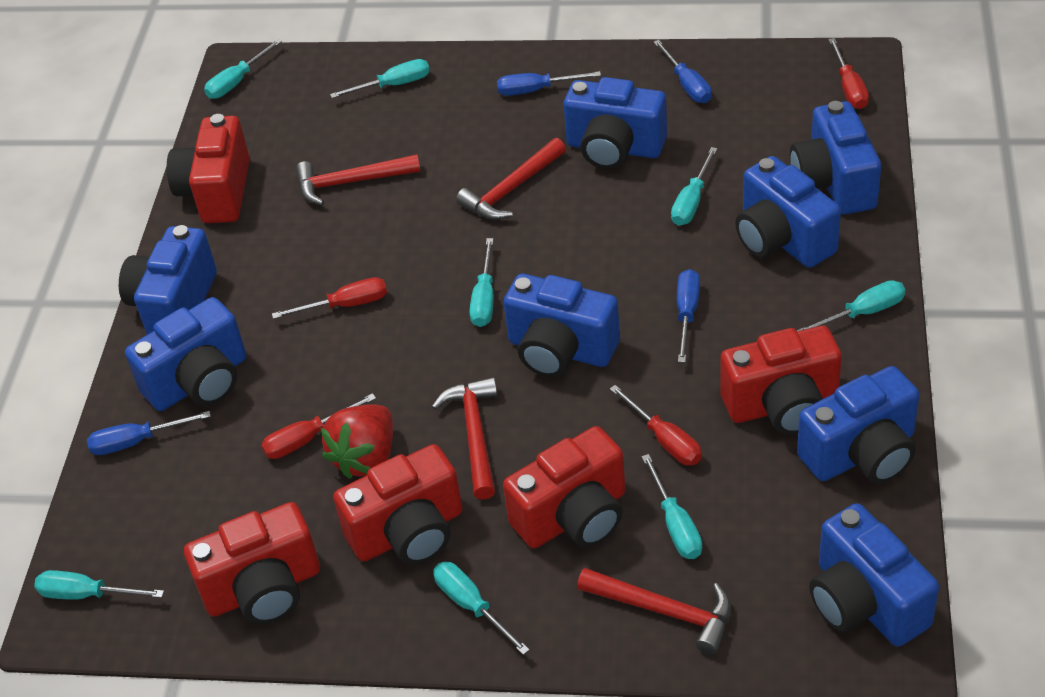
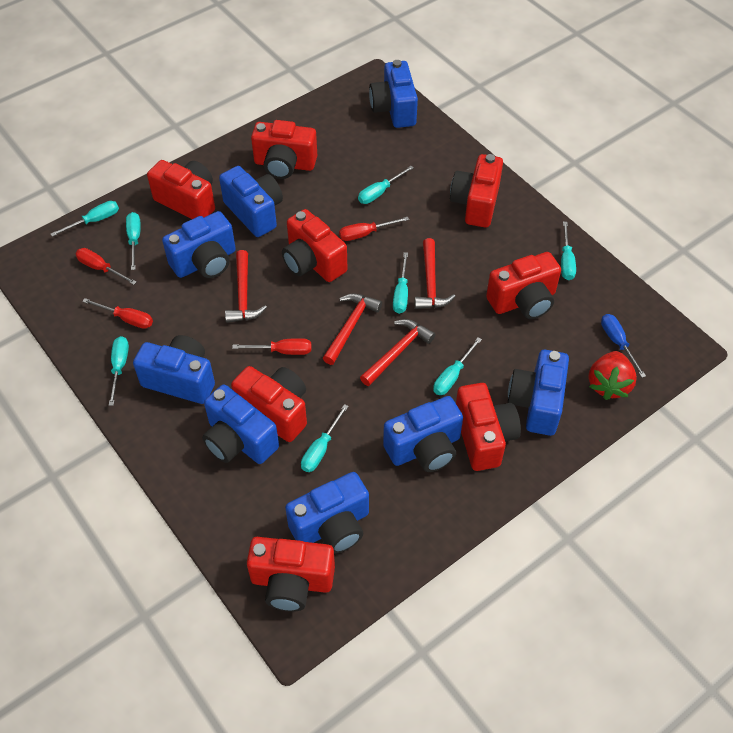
blue screwdriver: [87,411,211,455] [497,71,601,96] [653,40,711,103] [677,269,700,363] = 4 -> [601,314,646,378] = 1
red camera: [167,114,250,223] [184,502,320,624] [333,444,463,565] [503,426,625,548] [720,326,842,435] = 5 -> [147,160,215,219] [231,366,307,442] [247,537,335,612] [251,120,317,179] [282,209,348,282] [450,154,503,228] [456,383,521,471] [486,252,561,319] = 8

